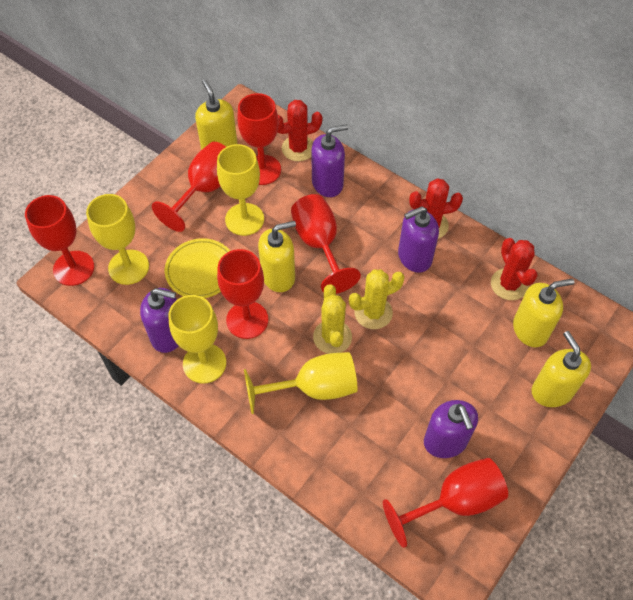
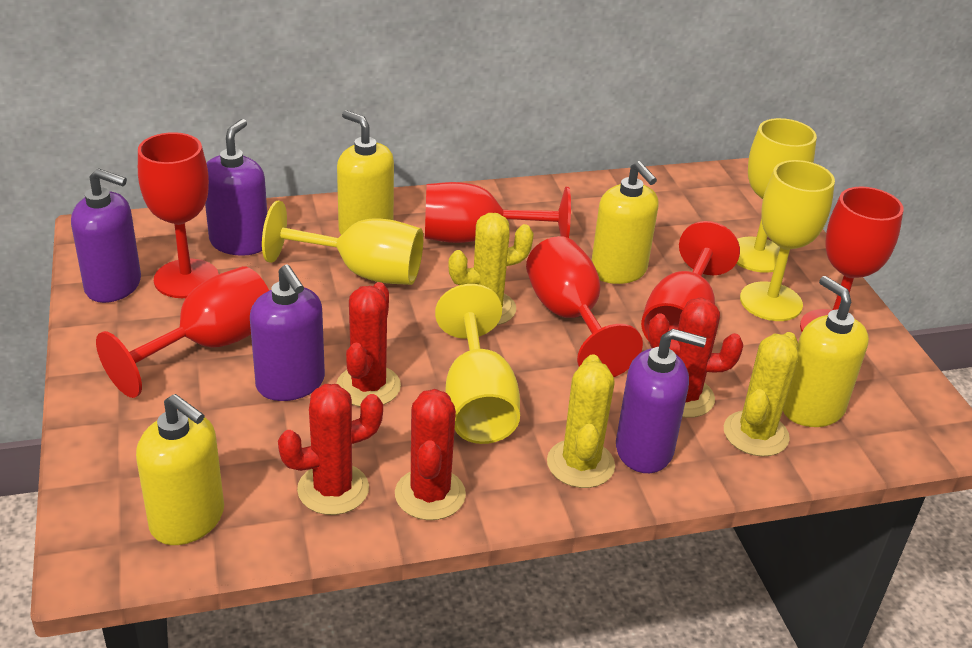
red cactus: [277,100,322,161] [409,178,463,239] [491,238,538,300] = 3 -> [278,384,383,515] [336,282,401,407] [395,389,466,520] [648,297,743,418] = 4
yellow cactus: [313,284,352,354] [349,270,405,329] = 2 -> [448,213,534,325] [547,354,615,488] [724,332,798,457] = 3
yellow plate: [165,238,230,298] = 1 -> none = 0

